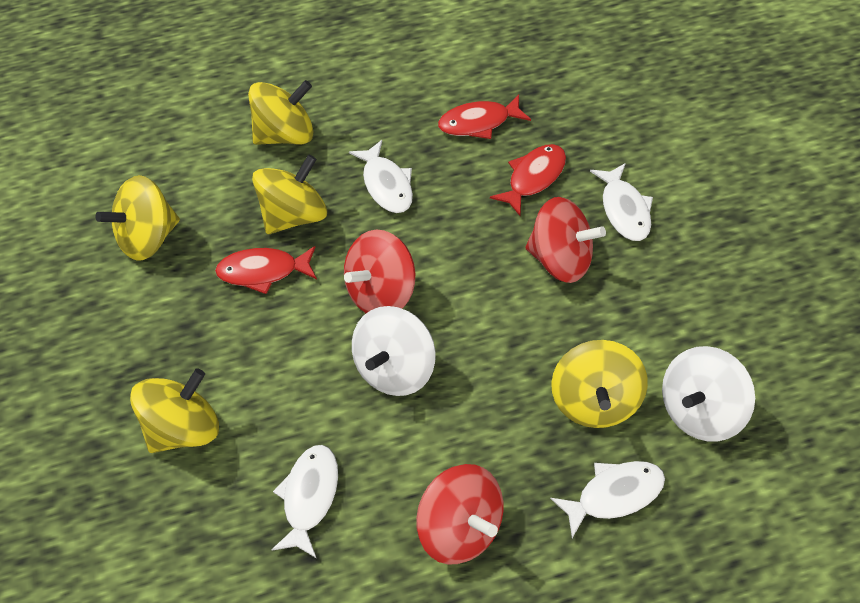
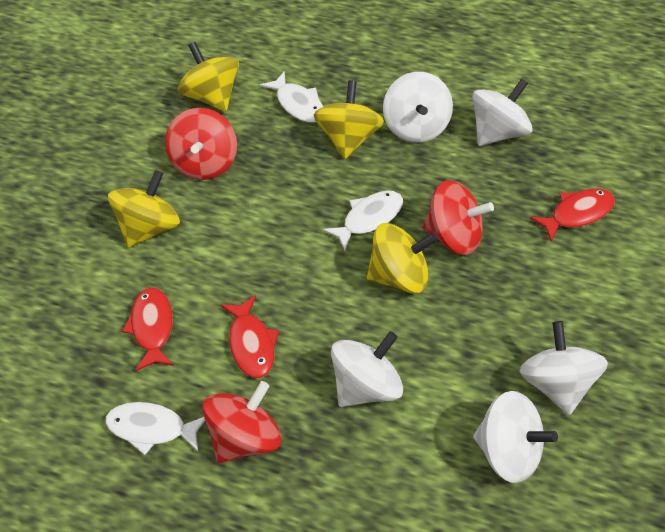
white fish: [271,445,338,559] [349,140,413,213] [550,461,665,538] [590,163,653,241] = 4 -> [105,402,205,455] [260,71,323,123] [323,191,403,251] = 3
white spinning top: [352,306,436,396] [662,346,755,441] = 2 -> [331,331,403,407] [383,72,453,143] [472,78,533,146] [473,391,558,483] [519,321,608,415] = 5
yellow spinning top: [95,175,180,261] [130,368,219,453] [248,80,314,145] [252,154,327,234] [551,340,648,428] = 5 -> [108,170,180,248] [178,42,239,112] [314,80,384,159] [367,223,438,294] = 4

